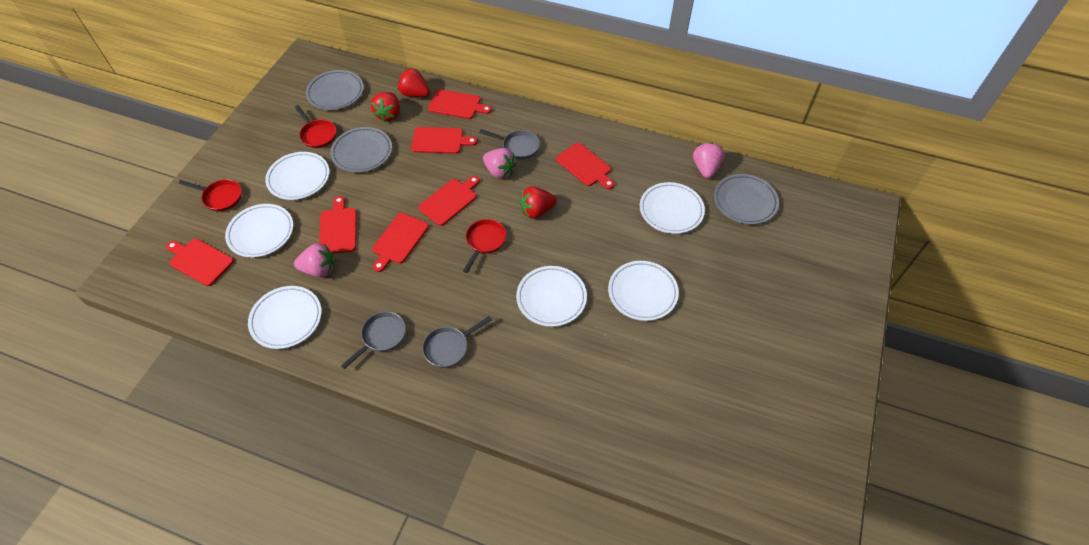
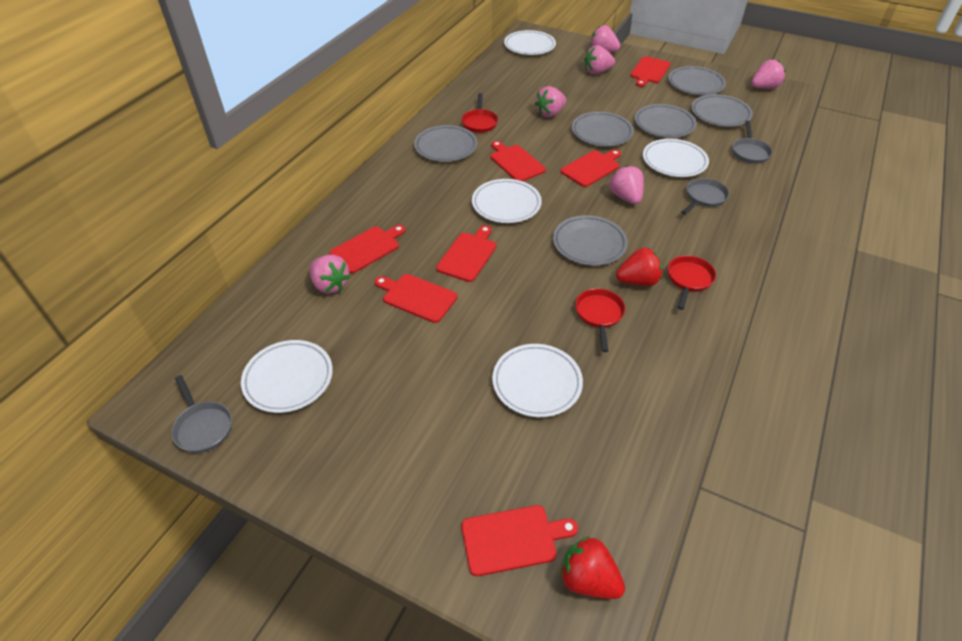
grey plate: [306,70,364,110] [330,127,392,173] [714,174,779,225] = 3 -> [414,125,477,162] [553,215,628,266] [572,112,634,146] [635,104,697,138] [668,66,726,95] [691,94,753,127] = 6
pink strawberry: [294,243,335,277] [483,148,517,179] [693,142,725,178] = 3 -> [310,255,351,294] [534,86,566,117] [584,45,615,74] [590,25,620,52] [609,165,644,204] [751,60,785,89] = 6
red strawberry: [371,92,400,122] [398,68,430,97] [520,186,557,219] = 3 -> [560,536,625,599] [616,248,662,286] = 2
white plate: [225,204,293,258] [248,286,322,349] [265,152,330,200] [516,266,587,327] [608,261,679,321] [640,182,705,234] = 6 -> [241,340,333,413] [472,179,542,223] [492,344,583,417] [504,30,556,55] [643,139,709,177] = 5

